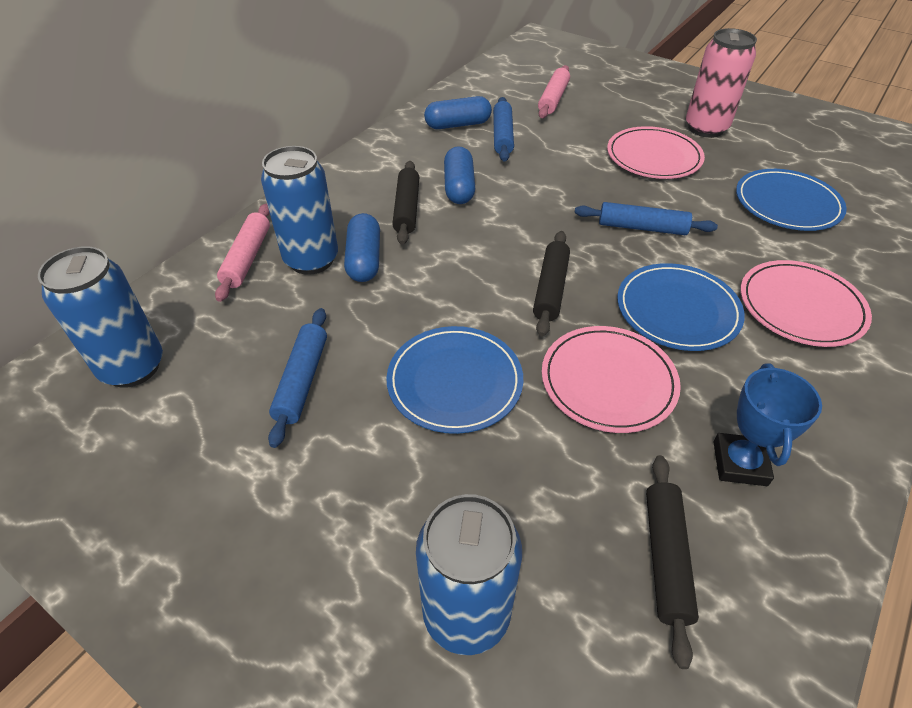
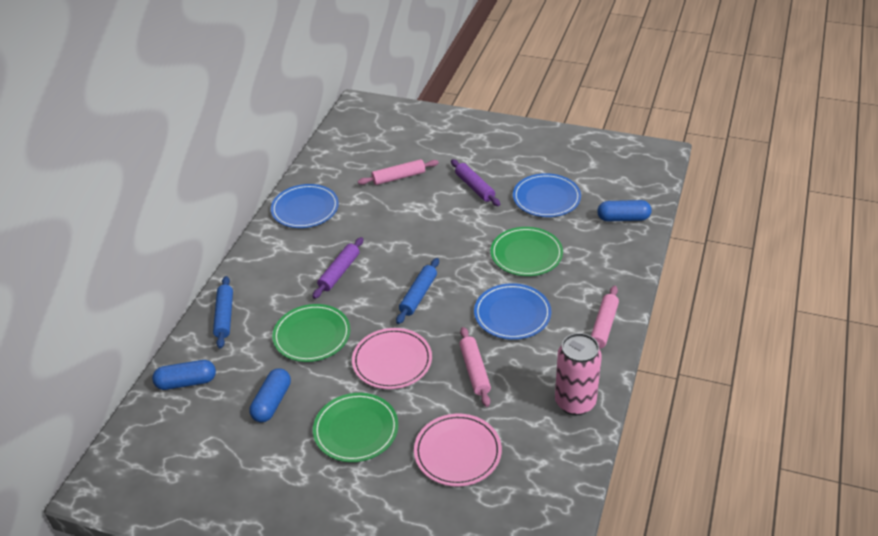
black rolling pin: [392,161,419,245] [533,231,570,337] [646,455,699,669] = 3 -> none = 0
blue can: [38,246,163,388] [261,146,338,275] [416,494,522,655] = 3 -> none = 0
blue rolling pin: [268,308,327,448] [493,97,514,162] [574,202,718,235] = 3 -> [213,276,233,348] [396,258,439,324] = 2
blue trophy: [713,363,822,486] = 1 -> none = 0
green plate: none = 0 -> [272,304,351,362] [313,393,398,462] [490,227,563,276] = 3
pink plate: [542,326,681,433] [607,126,705,179] [740,260,872,347] = 3 -> [352,328,432,389] [414,414,502,486] = 2
pink rolling pin: [215,204,270,302] [538,65,570,118] = 2 -> [358,159,439,185] [459,327,491,407] [591,286,619,349] = 3
purple rolling pin: none = 0 -> [313,237,363,299] [451,159,500,206] = 2

